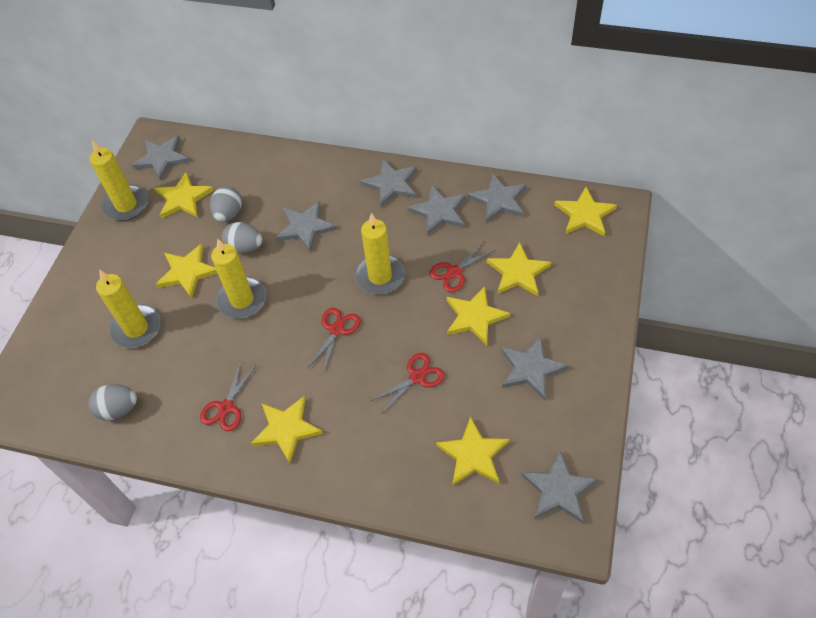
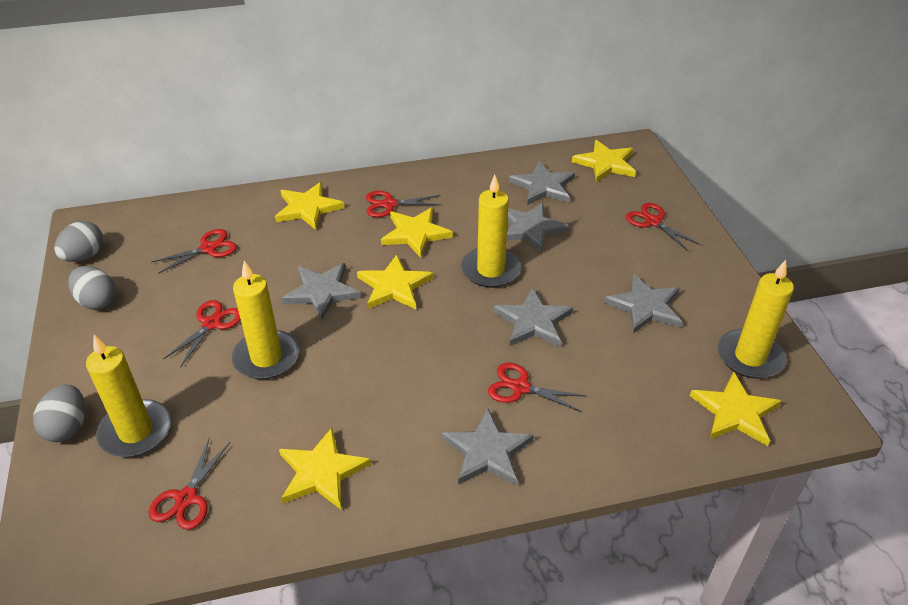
grey star: [132,135,190,180] [276,201,337,252] [360,159,417,207] [407,185,466,236] [468,173,527,223] [501,336,569,400] [521,451,598,524] = 7 -> [282,263,361,320] [442,408,534,486] [493,287,573,347] [507,202,569,253] [509,161,575,205] [604,274,682,334] = 6
red scissors: [200,362,256,431] [308,308,361,372] [371,353,445,412] [429,242,495,292] = 4 -> [148,439,230,530] [152,229,237,274] [163,300,241,368] [366,191,442,217] [488,363,587,412] [626,203,701,251] = 6
yellow star: [154,172,214,219] [156,244,217,298] [251,396,323,463] [436,417,509,485] [447,286,510,345] [487,242,551,296] [554,187,617,237] = 7 -> [275,182,344,230] [279,428,371,510] [357,254,433,309] [381,207,453,258] [572,140,636,182] [690,372,781,446] = 6

